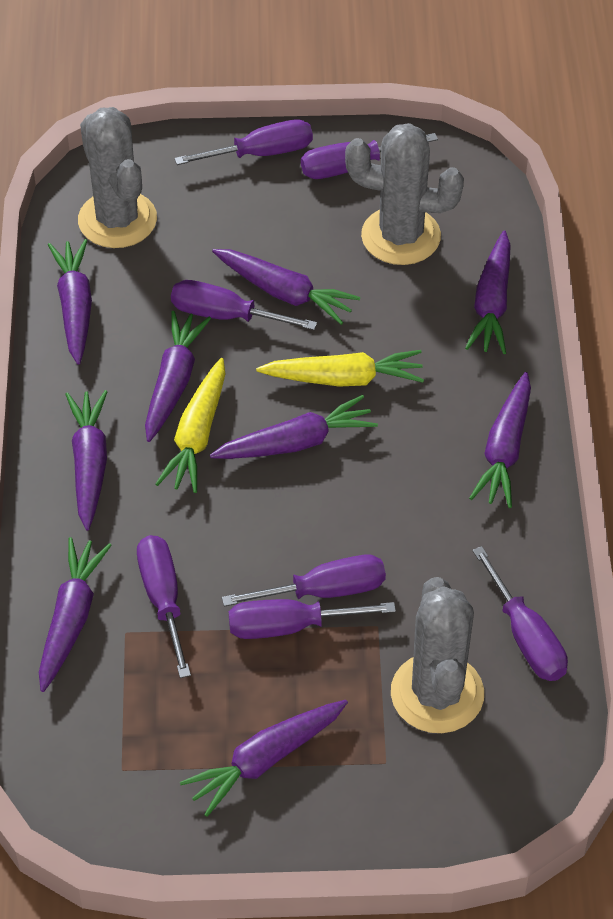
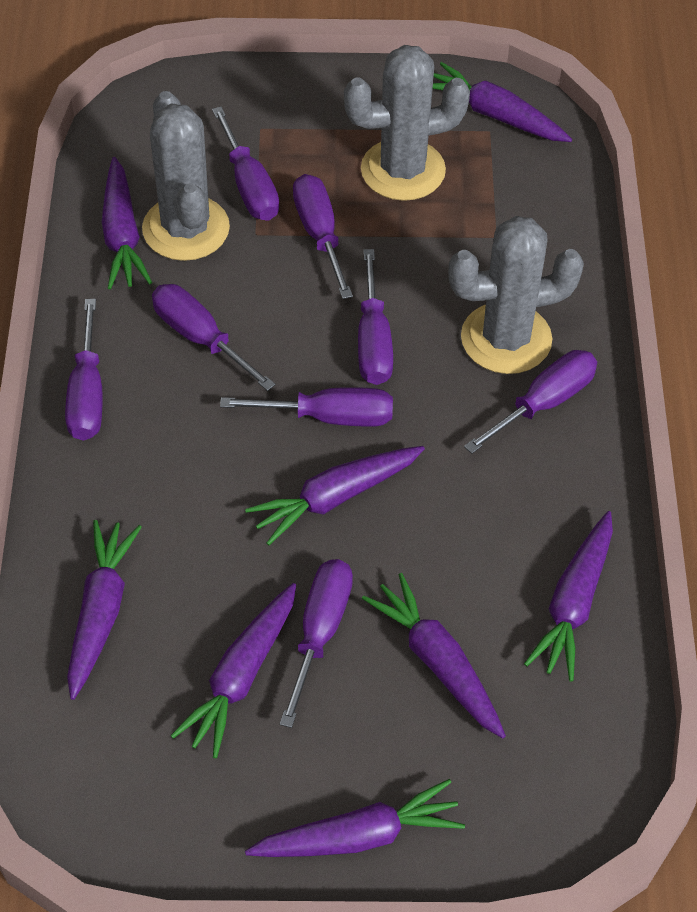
purple carrot: [39,537,112,692] [48,239,92,365] [65,390,107,530] [145,311,211,442] [180,700,348,817] [210,395,378,459] [212,249,360,325] [465,230,511,354] [469,372,531,508] = 9 -> [67,520,142,700] [102,157,152,290] [171,583,296,758] [245,446,425,545] [245,779,465,857] [362,573,506,739] [433,62,572,142] [524,511,613,682] = 8
purple screwdriver: [137,535,191,678] [171,280,317,330] [174,119,313,165] [222,555,386,607] [229,599,396,639] [301,133,438,179] [472,546,568,681] = 7 -> [65,299,103,441] [152,284,276,391] [212,107,279,221] [220,387,393,427] [280,559,353,728] [293,174,353,299] [358,249,393,385] [464,350,597,454] = 8
yellow carrot: [156,358,225,493] [256,350,424,387] = 2 -> none = 0

